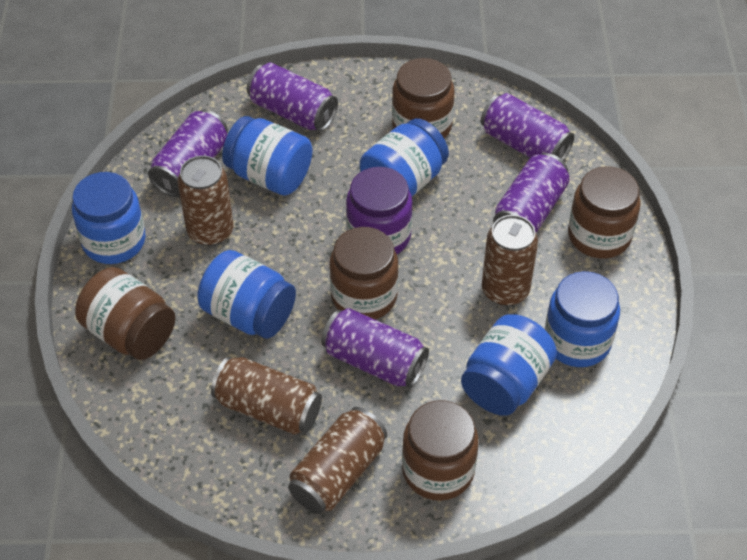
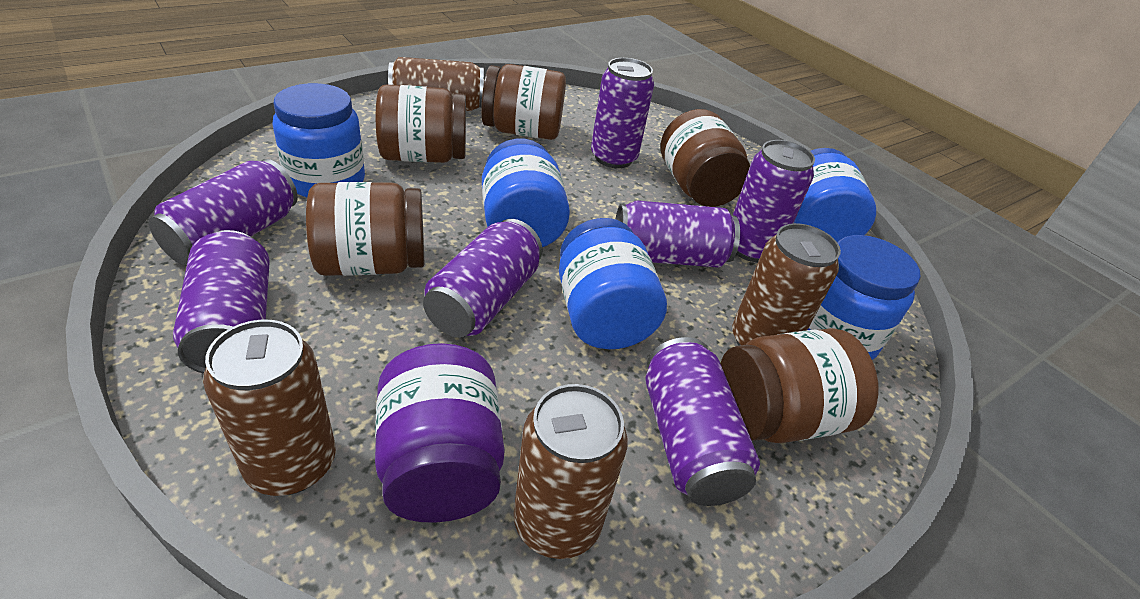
blue jar: [72,172,146,264] [197,250,296,339] [222,116,313,196] [360,118,449,196] [461,314,557,416] [545,271,620,367] = 6 -> [273,83,365,197] [482,139,570,247] [559,218,667,349] [794,148,876,242] [808,235,920,360] = 5
purple can: [148,110,228,197] [247,63,338,131] [321,308,429,388] [481,93,574,160] [493,153,570,233] = 5 -> [149,159,298,265] [173,230,270,374] [423,219,543,338] [591,58,654,168] [616,201,740,268] [645,337,760,506] [733,140,815,262] = 7

